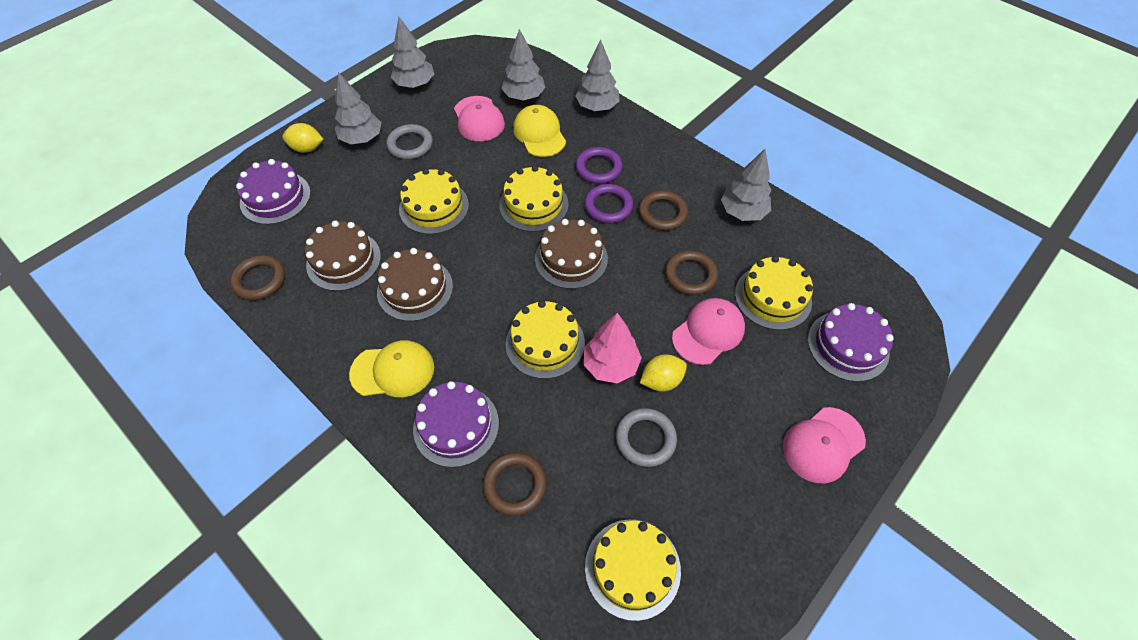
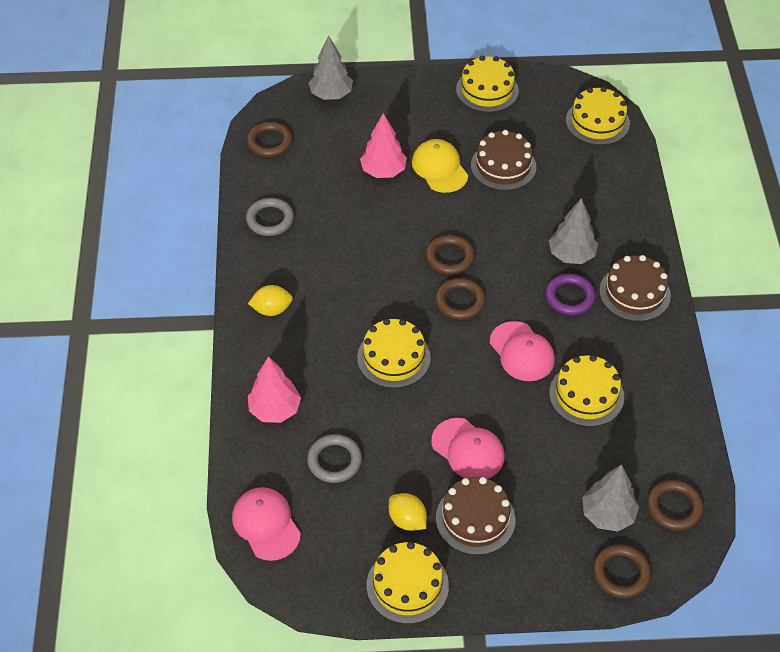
brown ring: [230,255,285,300] [483,452,547,516] [639,191,688,231] [665,250,718,295] = 4 -> [247,122,292,157] [426,235,475,275] [435,278,485,320] [593,544,651,598] [647,480,703,531] = 5
grey tree: [335,72,382,144] [391,17,434,88] [501,29,546,101] [575,39,620,111] [721,149,771,221] = 5 -> [309,35,353,100] [549,198,598,264] [582,464,639,532] = 3
pink tree: [584,313,642,384] = 1 -> [248,356,301,423] [360,113,407,178] = 2
purple cake: [236,159,311,225] [413,381,499,467] [808,303,894,382] = 3 -> none = 0
purple ring: [575,147,623,184] [584,184,633,223] = 2 -> [545,274,596,315] = 1
yellow cap: [349,340,434,397] [513,105,566,157] = 2 -> [412,139,468,193] = 1

